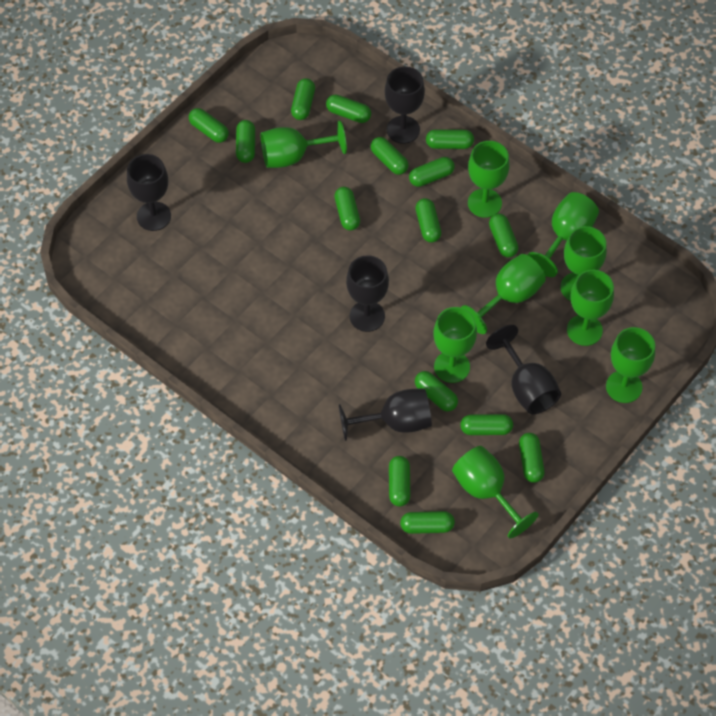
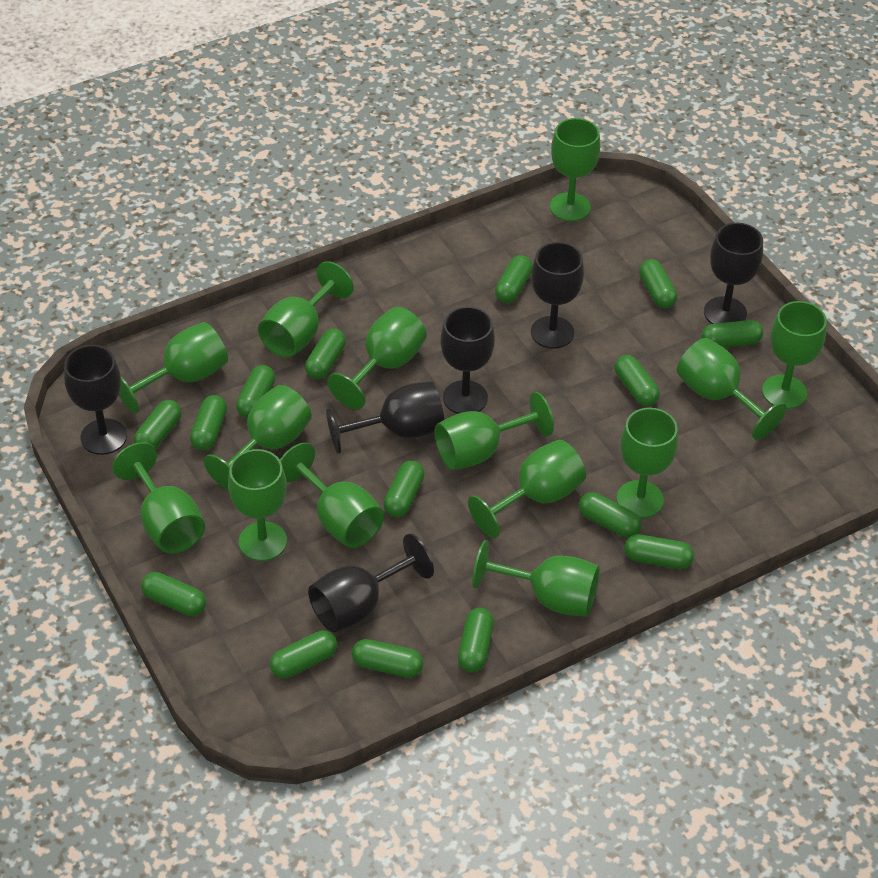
black goblet: [127,154,171,231] [339,388,432,441] [346,255,389,332] [385,66,425,144] [486,325,561,414] = 5 -> [64,345,127,455] [308,534,434,633] [326,381,444,454] [441,306,495,414] [531,242,584,349] [704,223,763,324] = 6
green goblet: [261,120,347,168] [434,307,477,383] [452,446,539,538] [461,254,546,334] [468,141,509,218] [528,192,599,277] [560,226,607,301] [567,270,614,346] [606,327,655,403] = 9 -> [112,442,205,554] [119,322,228,414] [204,385,312,491] [228,449,287,561] [258,261,354,358] [280,443,384,548] [327,307,427,409] [434,392,554,470] [468,440,586,538] [472,540,600,617] [550,118,600,221] [617,408,678,518] [677,338,787,440] [762,301,827,409] = 14

